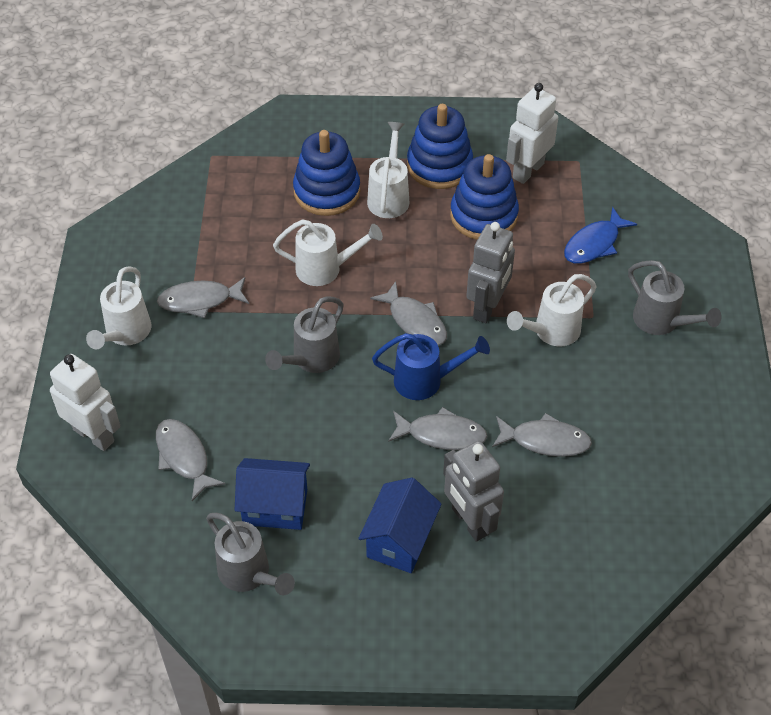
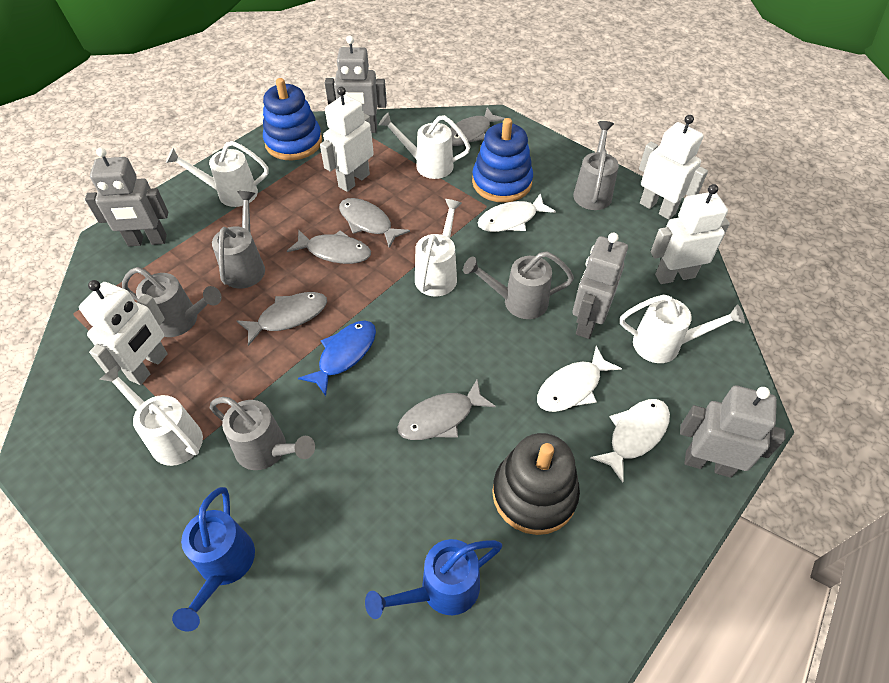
black stacking toy: none = 0 -> [492,433,580,535] = 1
blue house: [235,458,310,530] [358,478,442,573] = 2 -> none = 0
blue stacking toy: [293,130,360,216] [407,104,473,189] [450,154,519,240] = 3 -> [263,78,322,160] [472,118,533,203] = 2
blue watering can: [372,333,490,400] = 1 -> [172,487,255,632] [365,539,502,619] = 2
grey robot: [443,441,504,541] [466,222,515,323] = 2 -> [85,147,168,246] [325,35,387,133] [572,233,628,339] [680,385,786,478] = 4
grey watering can: [206,513,295,595] [265,296,344,373] [628,260,722,335] = 3 -> [122,267,222,337] [210,397,315,470] [212,191,265,289] [463,251,574,319] [573,121,619,210] = 5
white fish: none = 0 -> [477,193,556,232] [537,346,622,412] [590,399,670,483] = 3
white robot: [50,354,121,451] [506,83,558,184] = 2 -> [79,280,168,385] [320,87,374,192] [639,115,708,220] [651,184,730,284] = 4
white watering can: [86,266,151,349] [273,219,383,286] [367,122,409,218] [507,274,597,346] = 4 -> [99,365,203,466] [166,141,269,207] [379,112,471,179] [415,199,462,296] [620,294,745,363] = 5

